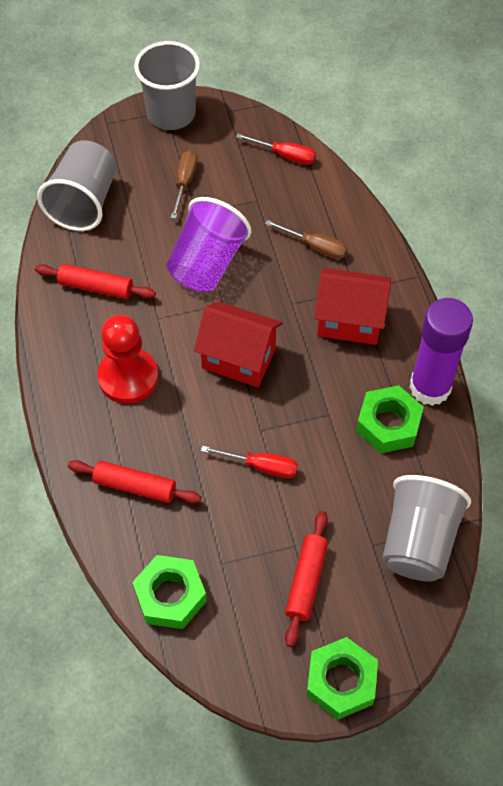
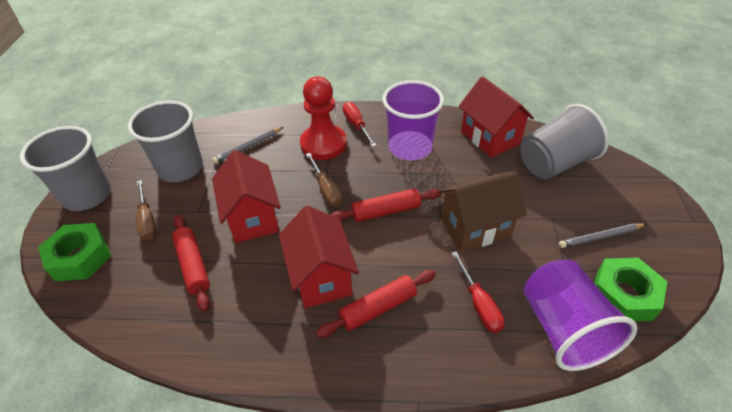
brown house: none = 0 -> [439,171,527,252] = 1
green nut: [133,555,207,629] [306,637,378,720] [356,385,424,454] = 3 -> [38,223,111,281] [594,258,668,321] = 2
grey pencil: none = 0 -> [212,127,283,163] [559,223,646,248] = 2
purple cup: [166,197,251,292] = 1 -> [382,80,444,160] [524,259,637,371] = 2
purple glue stick: [409,298,473,406] = 1 -> none = 0
red house: [194,301,282,387] [314,268,391,345] = 2 -> [212,150,281,243] [279,205,359,308] [459,76,534,158] = 3

